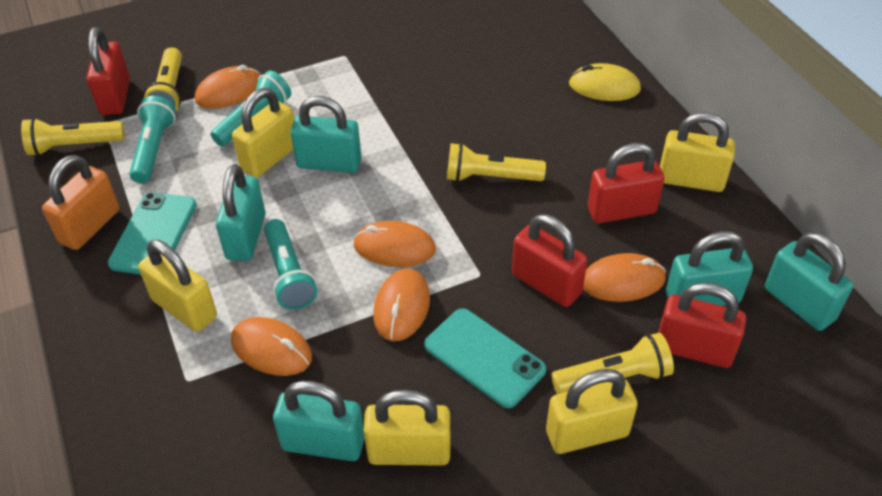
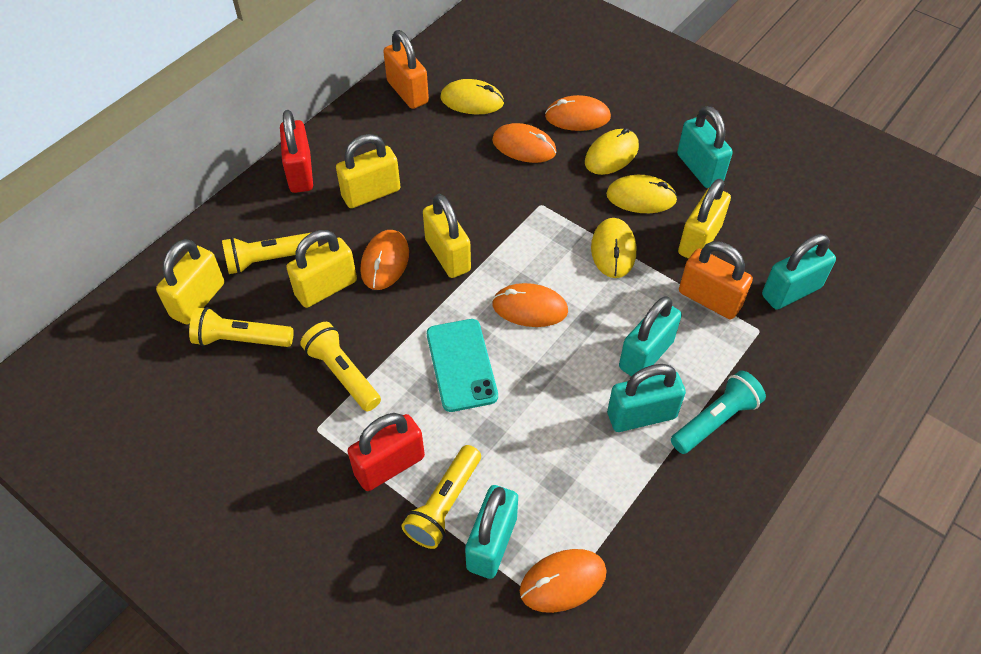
orange padlock: [42,155,120,250] = 1 -> [383,30,429,109] [679,241,753,319] = 2
red padlock: [87,27,130,115] [512,214,587,307] [588,143,664,223] [658,282,746,368] = 4 -> [280,110,313,193] [347,413,425,491] = 2
turquoise flashlight: [129,96,176,183] [211,71,291,146] [264,219,318,310] = 3 -> [671,370,766,454] = 1
turquoise phone: [108,192,196,275] [424,308,546,408] = 2 -> [427,319,498,412] = 1
yellow mouse: [569,63,641,101] = 1 -> [441,79,504,115] [585,128,639,175] [591,218,636,278] [606,175,678,213] = 4

